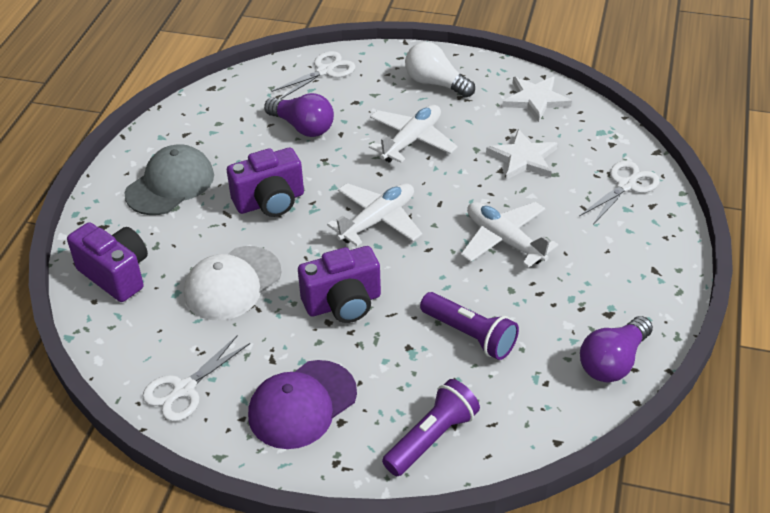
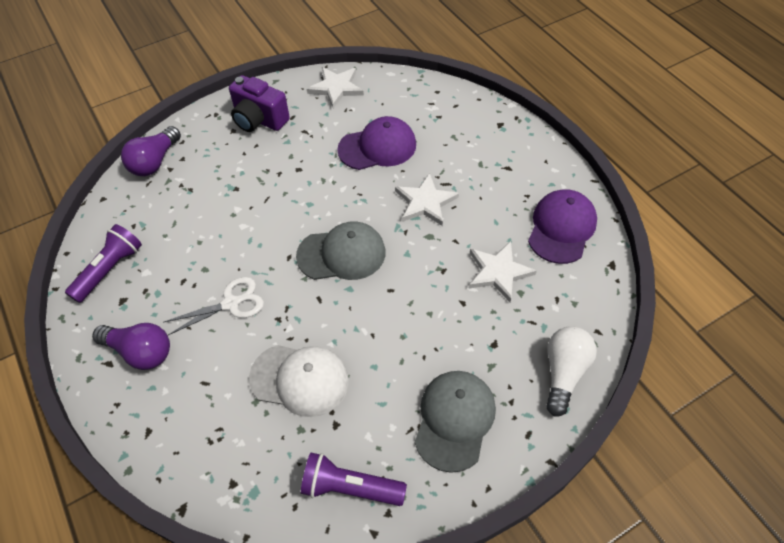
grey cap: [124,144,214,215] = 1 -> [296,222,385,280] [415,371,496,473] = 2
purple camera: [67,222,148,302] [227,148,304,217] [298,246,381,323] = 3 -> [229,75,290,132] = 1
purple cap: [248,360,357,449] = 1 -> [337,116,416,170] [528,189,597,264] = 2
white plane: [327,183,422,246] [369,105,458,163] [461,202,558,268] = 3 -> none = 0
white scissors: [142,335,250,422] [271,51,356,99] [579,161,660,225] = 3 -> [164,277,264,335] = 1
white star: [486,129,558,180] [502,77,572,122] = 2 -> [307,67,364,109] [395,173,459,226] [468,241,537,302] = 3

